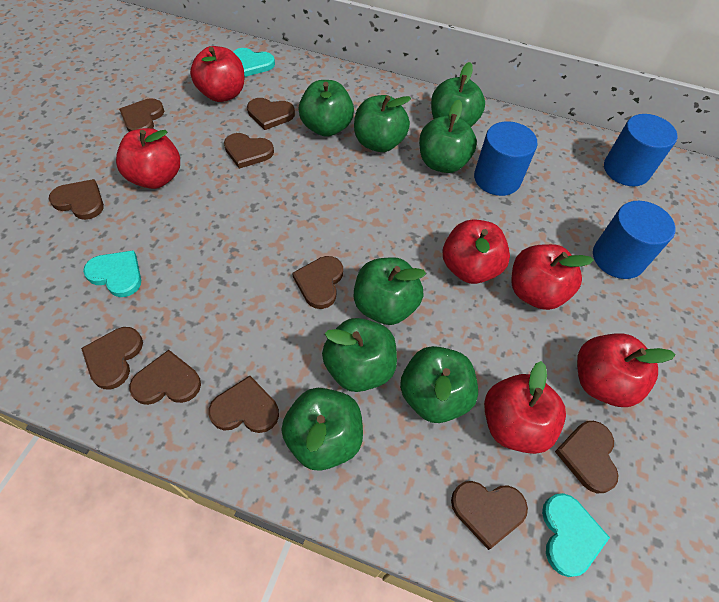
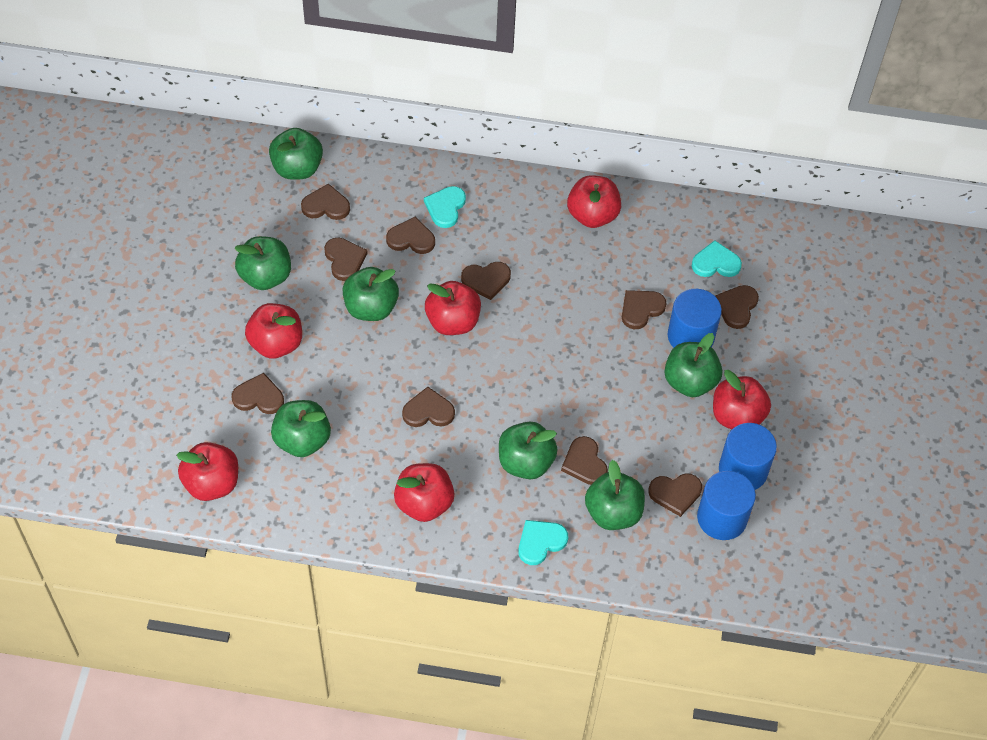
green apple: [281,388,363,471] [298,80,354,137] [322,318,397,392] [354,95,411,152] [354,257,426,325] [400,346,478,423] [419,100,477,173] [431,62,485,127] = 8 -> [234,236,291,290] [269,128,323,180] [271,400,331,457] [342,267,399,321] [499,421,558,479] [585,460,645,530] [664,333,722,397] = 7

